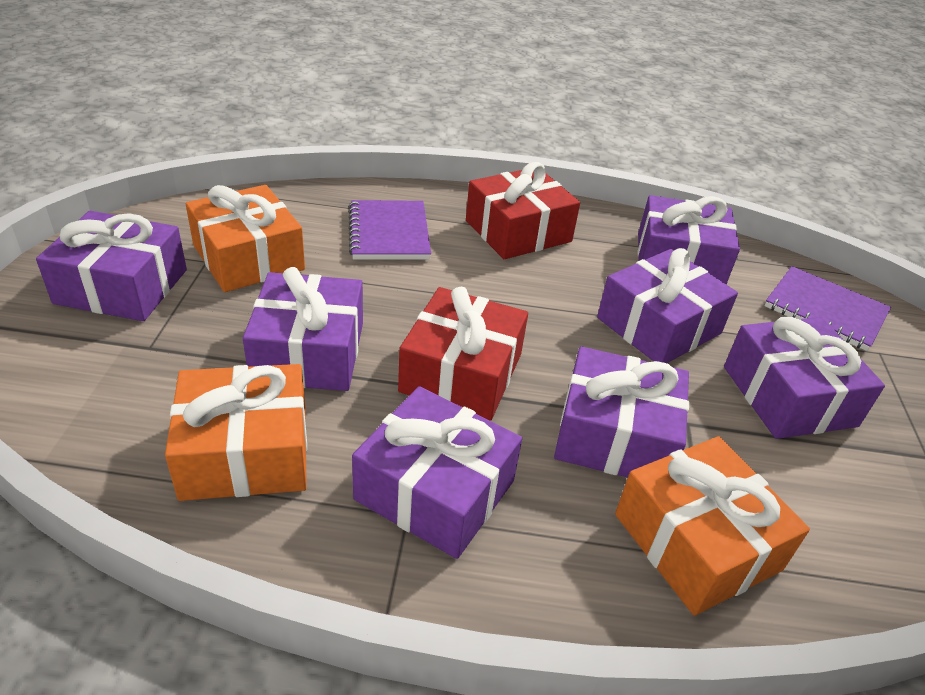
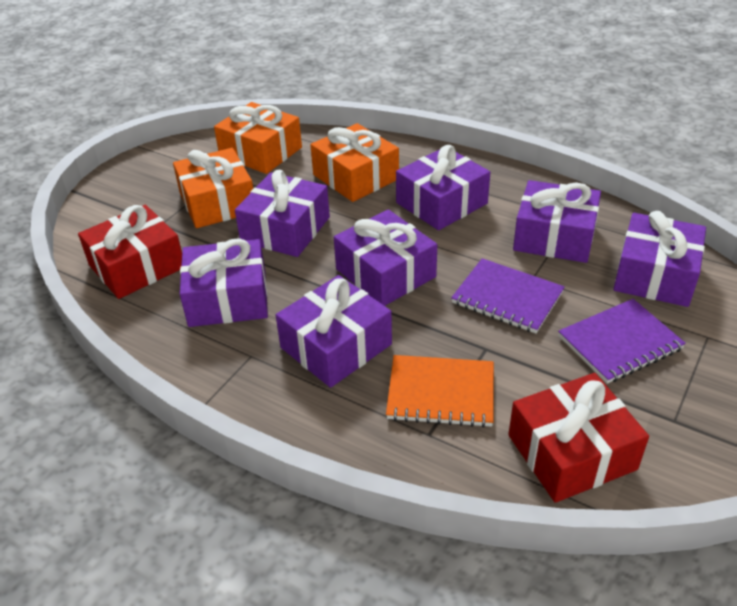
orange notebook: none = 0 -> [386,355,494,428] = 1

